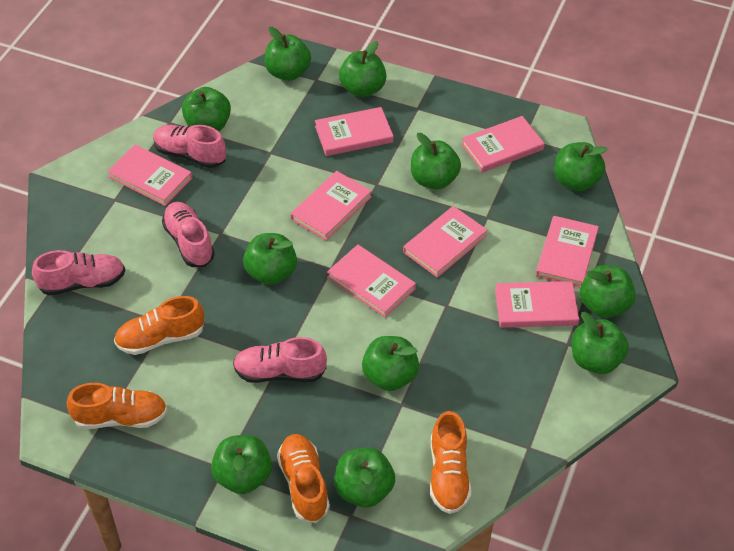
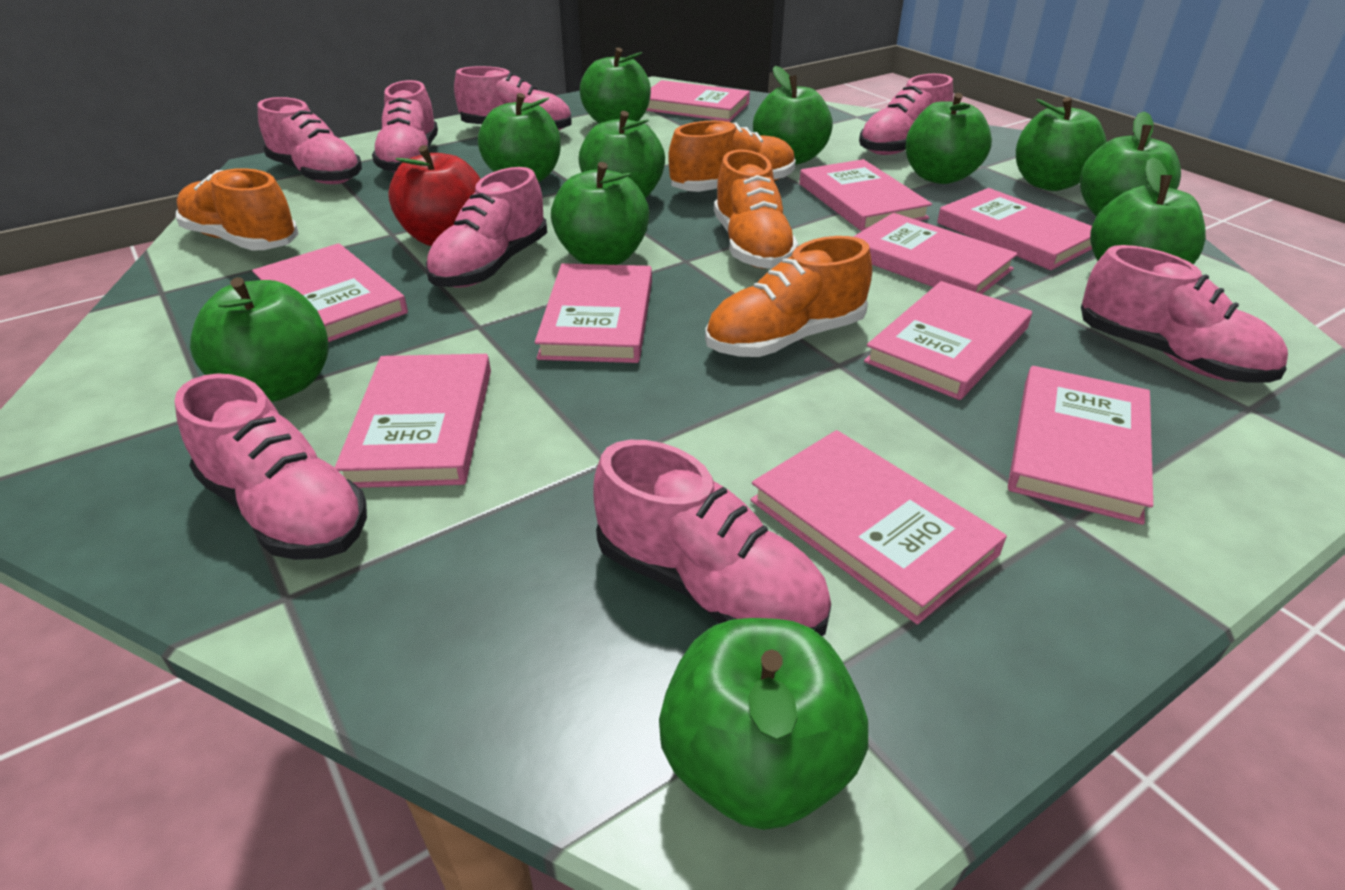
pink book: [107,145,192,206] [291,171,372,241] [315,107,394,156] [327,244,416,318] [403,206,488,278] [461,116,545,172] [495,281,579,328] [536,216,599,287] = 8 -> [252,243,408,342] [335,354,491,488] [535,263,652,363] [646,80,750,122] [750,430,1007,624] [799,159,932,231] [853,213,1018,294] [864,281,1032,400] [937,188,1092,270] [1008,366,1153,525] = 10
pink shoe: [32,250,125,296] [153,125,226,168] [162,202,215,267] [233,337,327,383] = 4 -> [174,373,367,560] [257,97,362,184] [372,80,438,173] [426,167,547,288] [454,66,572,130] [593,440,831,636] [859,74,953,155] [1081,245,1288,383] = 8
red apple: none = 0 -> [388,145,480,246] = 1

